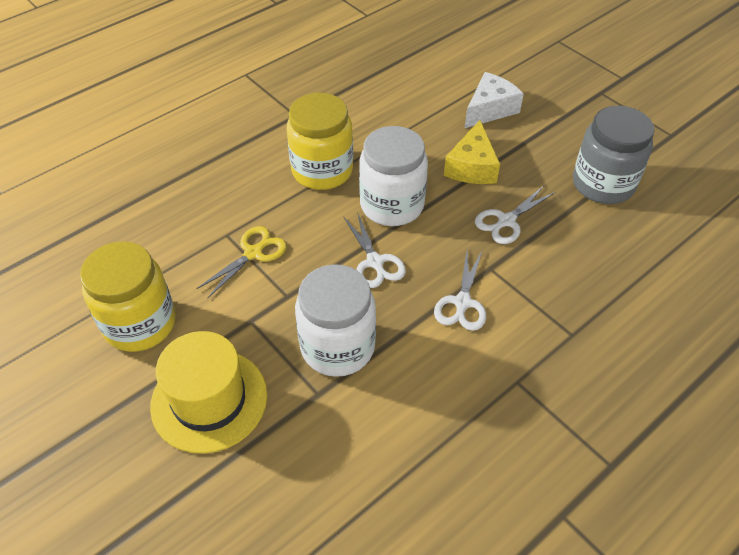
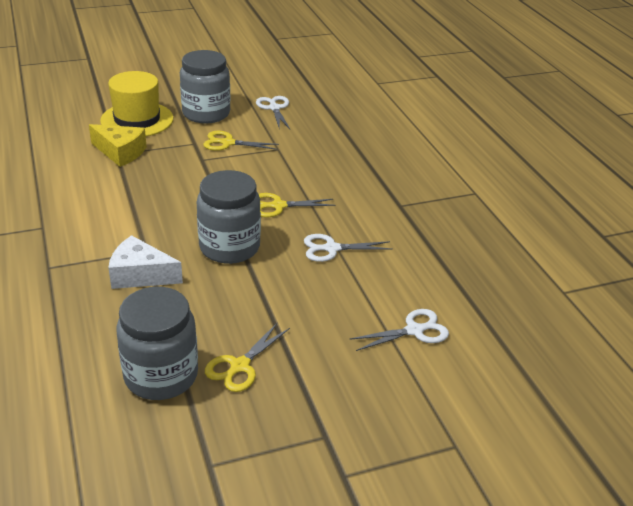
grey jar: [573,106,655,204] = 1 -> [116,287,198,400] [180,50,230,124] [197,170,261,264] = 3
white jar: [295,264,376,377] [359,126,428,226] = 2 -> none = 0
yellow jar: [80,241,176,352] [287,93,353,190] = 2 -> none = 0
yellow scissors: [196,226,287,298] = 1 -> [203,131,279,151] [205,323,290,392] [259,193,336,217] = 3

